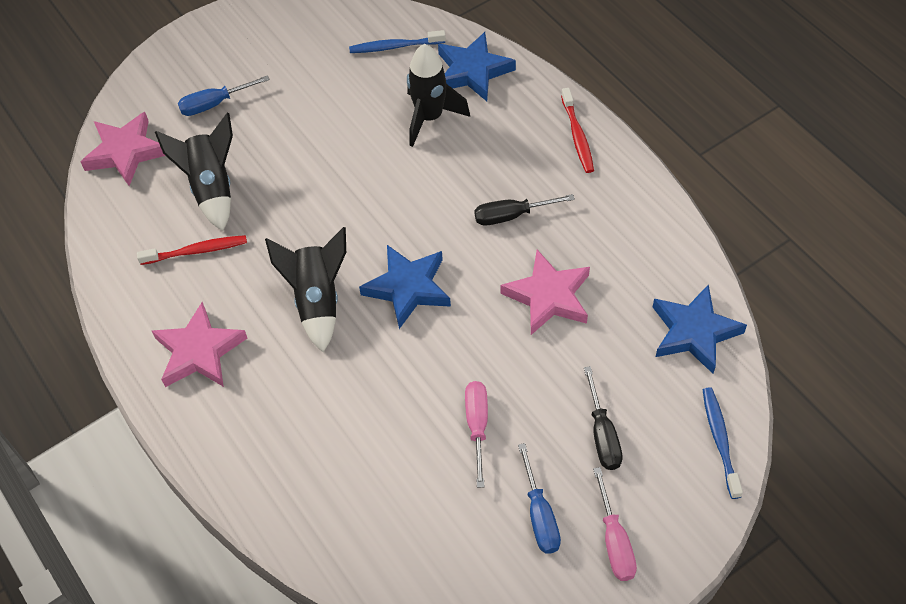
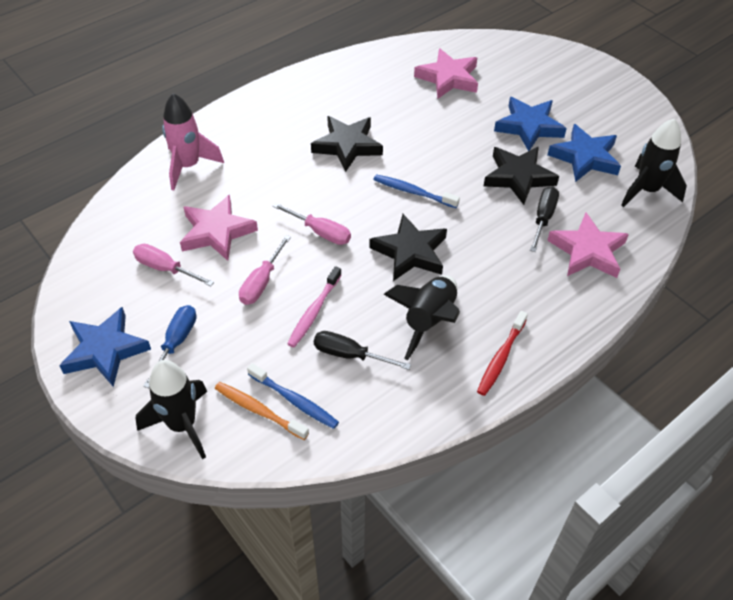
black star: none = 0 -> [311,116,383,172] [369,214,447,281] [484,147,559,205] = 3
blue screwdriver: [178,75,270,116] [518,443,561,554] = 2 -> [143,305,196,388] = 1
orange toothbrush: none = 0 -> [215,382,309,440] = 1
pink rocket: none = 0 -> [162,93,224,190] = 1
pink screwdriver: [465,381,488,488] [593,467,637,581] = 2 -> [133,244,214,286] [239,235,291,305] [273,203,351,245] = 3
pink toothbrush: none = 0 -> [287,266,342,347] = 1
red toothbrush: [137,235,247,265] [561,88,594,173] = 2 -> [477,311,528,396] = 1

